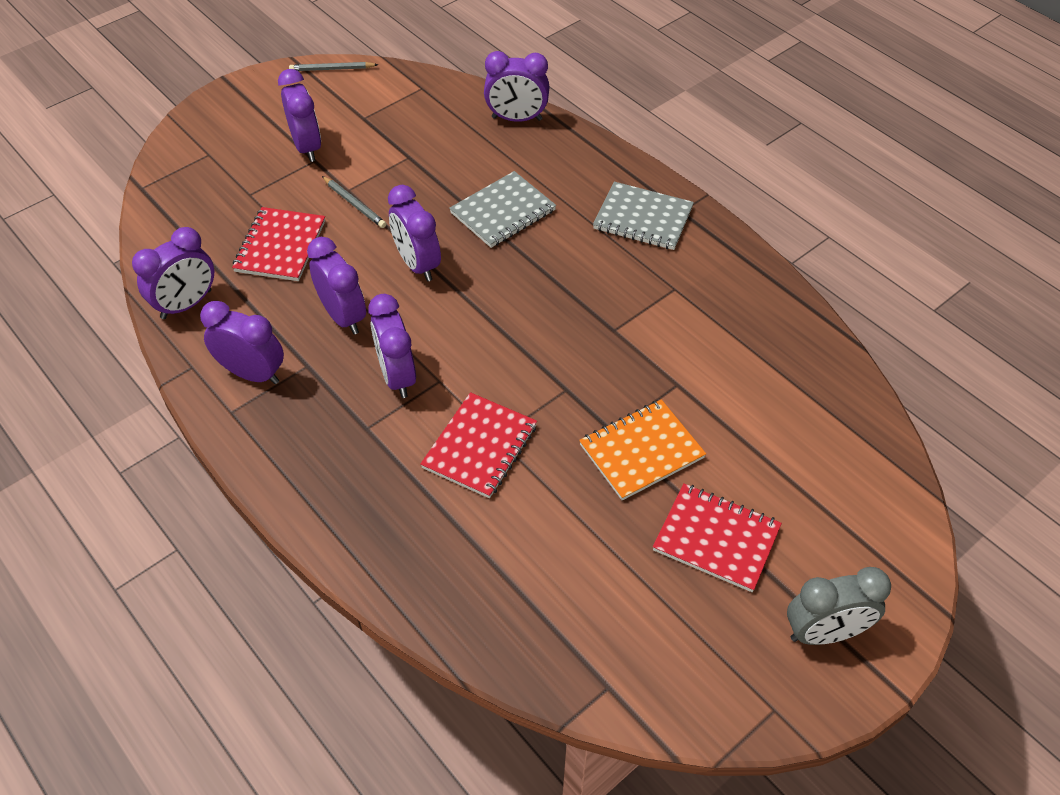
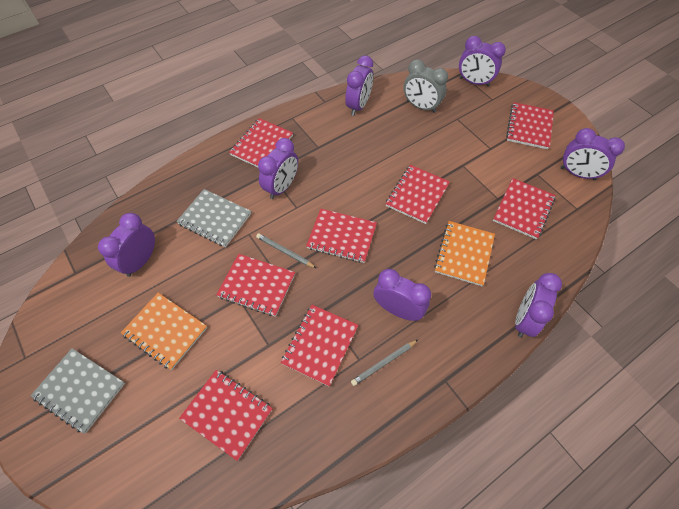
orange notebook: [579,399,706,501] = 1 -> [121,293,207,370] [434,221,495,286] = 2
red notebook: [232,207,325,281] [420,392,537,498] [653,484,782,592] = 3 -> [179,370,273,461] [216,254,295,317] [229,118,293,167] [281,305,358,387] [306,209,377,263] [386,165,450,224] [493,178,555,239] [506,102,554,149] = 8

